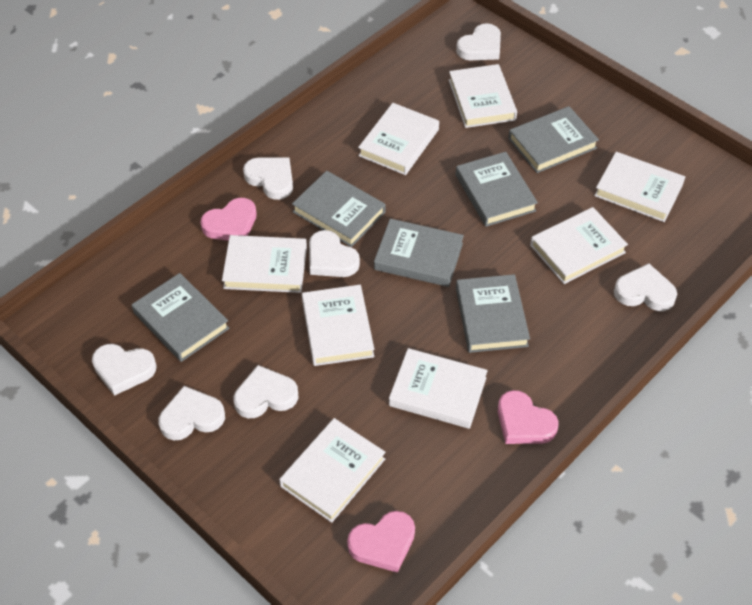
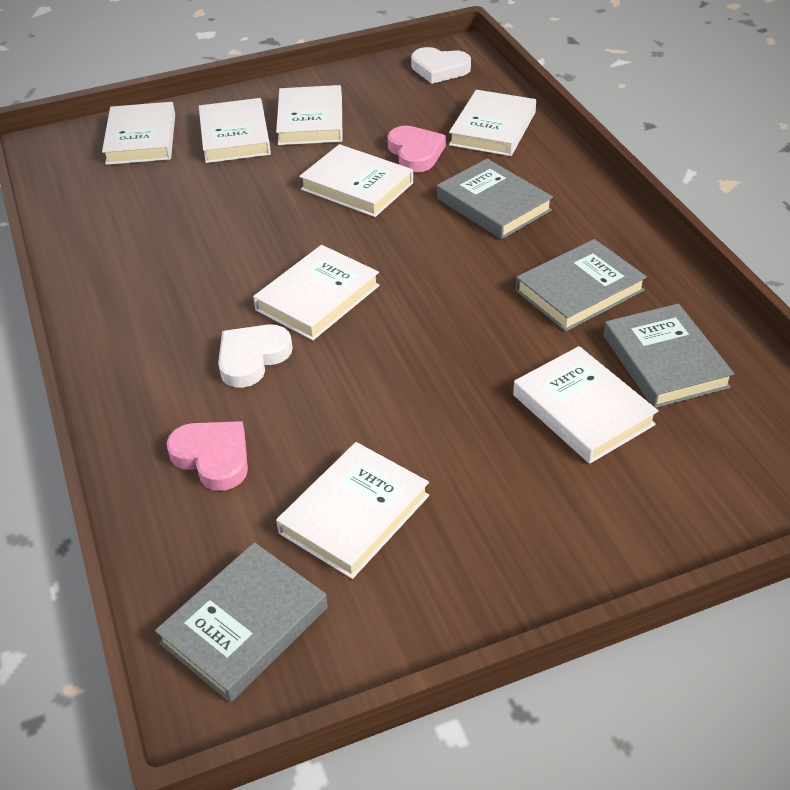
grey book: [132,273,229,362] [292,171,386,247] [374,219,464,287] [456,152,538,227] [456,274,530,353] [508,106,599,173] = 6 -> [155,542,328,702] [437,159,553,239] [516,239,647,331] [603,303,734,408] = 4
pink heart: [200,198,257,241] [347,511,415,573] [498,390,559,444] = 3 -> [166,421,248,491] [387,126,446,172] = 2
white heart: [92,344,157,396] [159,386,225,440] [234,365,299,418] [243,158,293,200] [309,230,360,277] [456,23,501,60] [614,263,677,311] = 7 -> [218,324,293,388] [411,47,471,84] = 2

